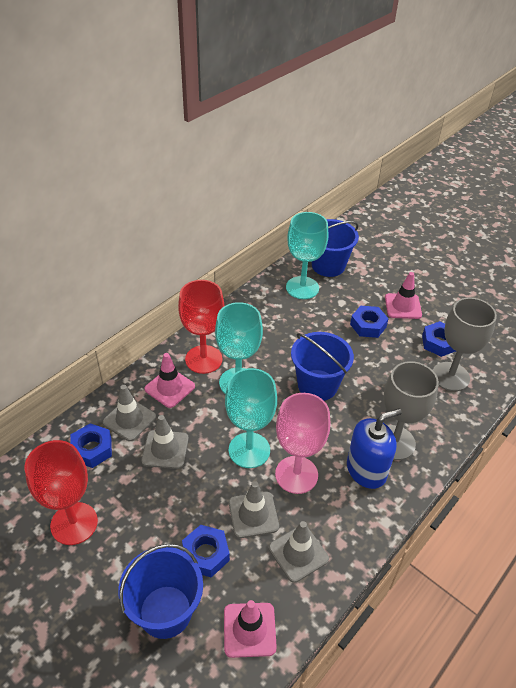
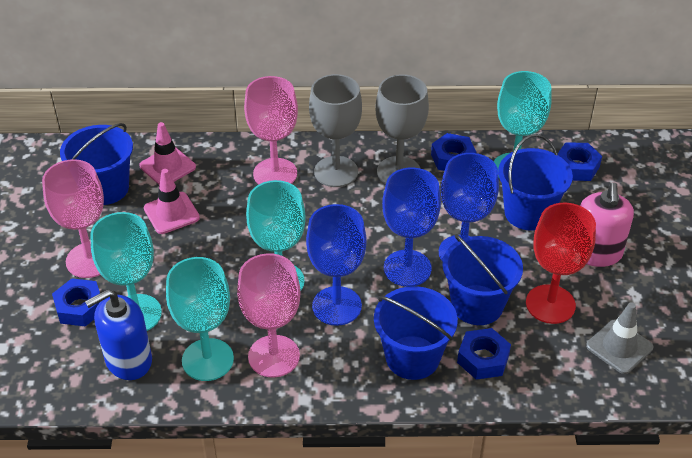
blue bucket: [118,544,203,639] [291,332,354,401] [311,219,359,277] = 3 -> [60,123,133,205] [374,286,458,380] [442,234,523,325] [498,134,573,231] = 4
blue goblet: none = 0 -> [306,204,367,326] [382,168,441,287] [439,153,499,262] = 3
grey traffic cone: [103,385,156,441] [141,415,189,469] [229,481,279,538] [269,521,329,583] = 4 -> [586,302,653,374] = 1
pink goblet: [275,393,330,494] = 1 -> [42,159,104,278] [237,253,301,377] [244,76,298,185] = 3
pink soap dispenser: none = 0 -> [580,183,634,267] = 1
pink traffic cone: [144,353,195,408] [224,600,277,658] [385,272,422,319] = 3 -> [139,122,196,185] [144,169,200,234] = 2
red goblet: [25,440,98,545] [178,280,224,374] = 2 -> [526,203,596,324] = 1
turquoise goblet: [215,302,263,394] [225,368,277,468] [286,212,328,299] = 3 -> [90,212,162,331] [166,257,234,381] [246,180,306,291] [494,71,552,179] = 4

